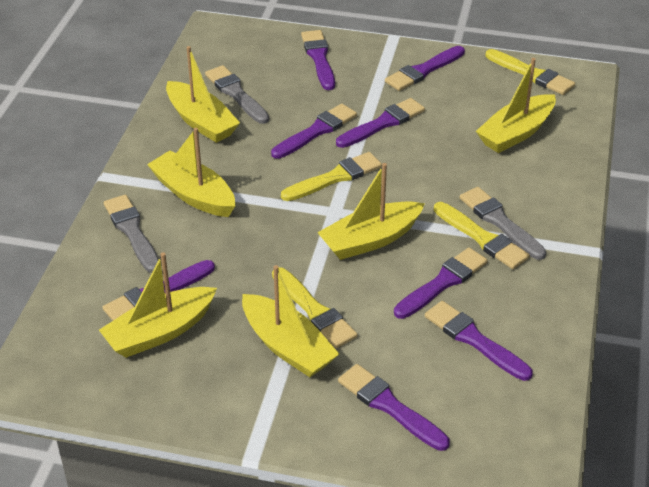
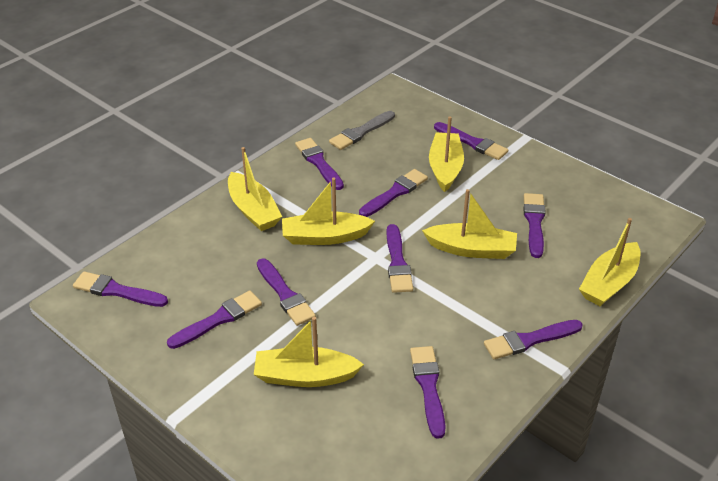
grey brush: [104,195,159,273] [205,65,269,124] [460,187,546,260] = 3 -> [329,111,395,150] = 1
purple brush: [103,260,215,321] [271,104,357,159] [301,30,335,90] [336,98,425,148] [338,364,450,451] [385,46,465,91] [394,247,488,319] [425,301,533,381] = 8 -> [73,271,168,307] [167,290,262,349] [257,258,316,326] [295,138,344,190] [359,169,428,217] [386,224,413,293] [410,346,446,439] [434,122,508,160] [484,320,583,359] [523,193,546,258] = 10
yellow brush: [272,267,358,348] [281,152,382,201] [434,202,530,269] [485,49,575,95] = 4 -> none = 0

